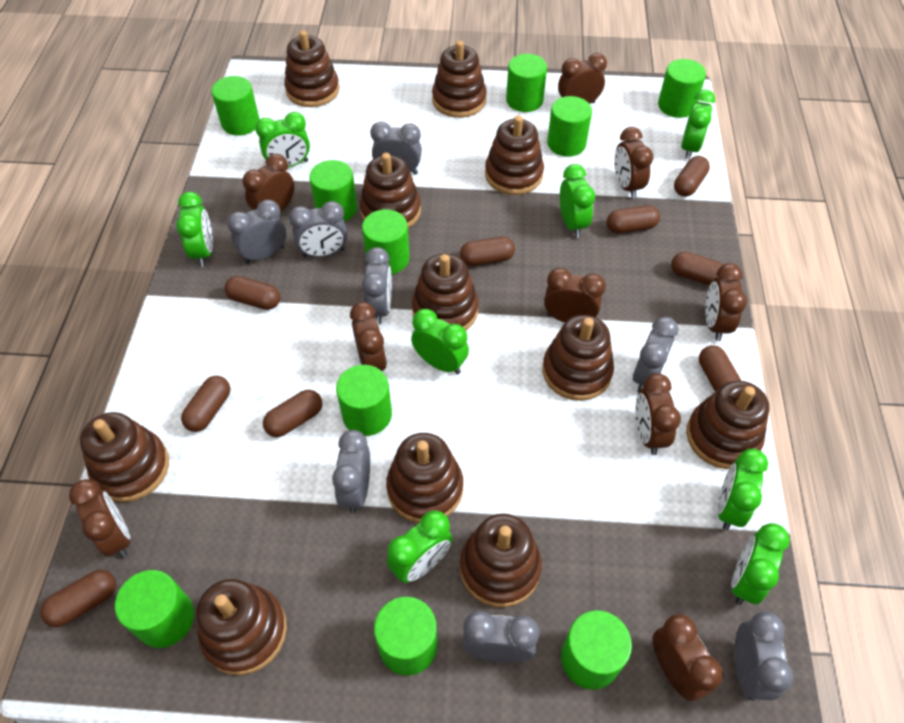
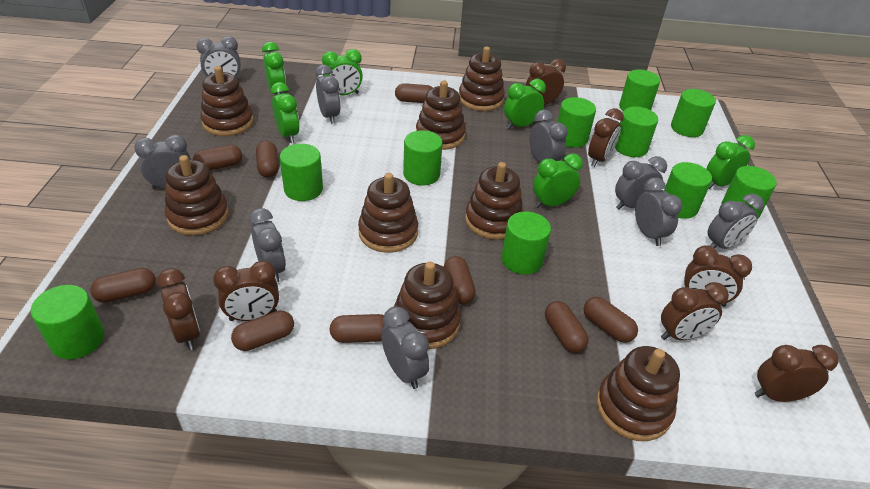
brown clock: [69,479,130,558] [243,154,294,211] [350,302,387,371] [544,268,606,323] [558,53,607,104] [614,127,653,199] [635,373,681,455] [653,614,723,701] [705,263,747,341] = 9 -> [157,268,200,350] [213,260,279,321] [526,59,566,105] [588,108,624,167] [661,282,729,340] [684,245,752,307] [755,345,839,402] = 7
brown stacking toy: [80,412,169,502] [196,579,287,675] [284,30,339,107] [360,153,421,228] [386,433,463,523] [412,254,479,330] [432,40,487,118] [460,514,542,607] [485,115,544,195] [542,315,614,401] [686,381,769,469] = 11 -> [165,155,229,236] [200,66,254,136] [358,173,418,253] [394,261,461,349] [416,80,466,150] [459,47,505,111] [465,162,523,240] [596,346,680,441] = 8
green clock: [176,192,213,267] [255,112,310,167] [387,510,453,583] [411,309,469,374] [560,164,595,238] [681,90,715,159] [717,449,768,530] [731,523,790,605] = 8 -> [262,42,286,94] [271,82,300,143] [322,49,363,95] [504,79,546,129] [533,153,583,208] [706,135,755,189] = 6
grey clock: [227,200,286,263] [289,201,347,257] [332,430,370,513] [362,247,392,325] [370,121,422,175] [463,611,540,663] [633,317,678,392] [735,612,793,701] = 8 -> [134,135,191,189] [197,36,241,80] [249,208,286,283] [315,65,341,124] [381,306,429,389] [529,110,568,163] [615,156,667,210] [635,177,683,246] [708,193,764,249] = 9

